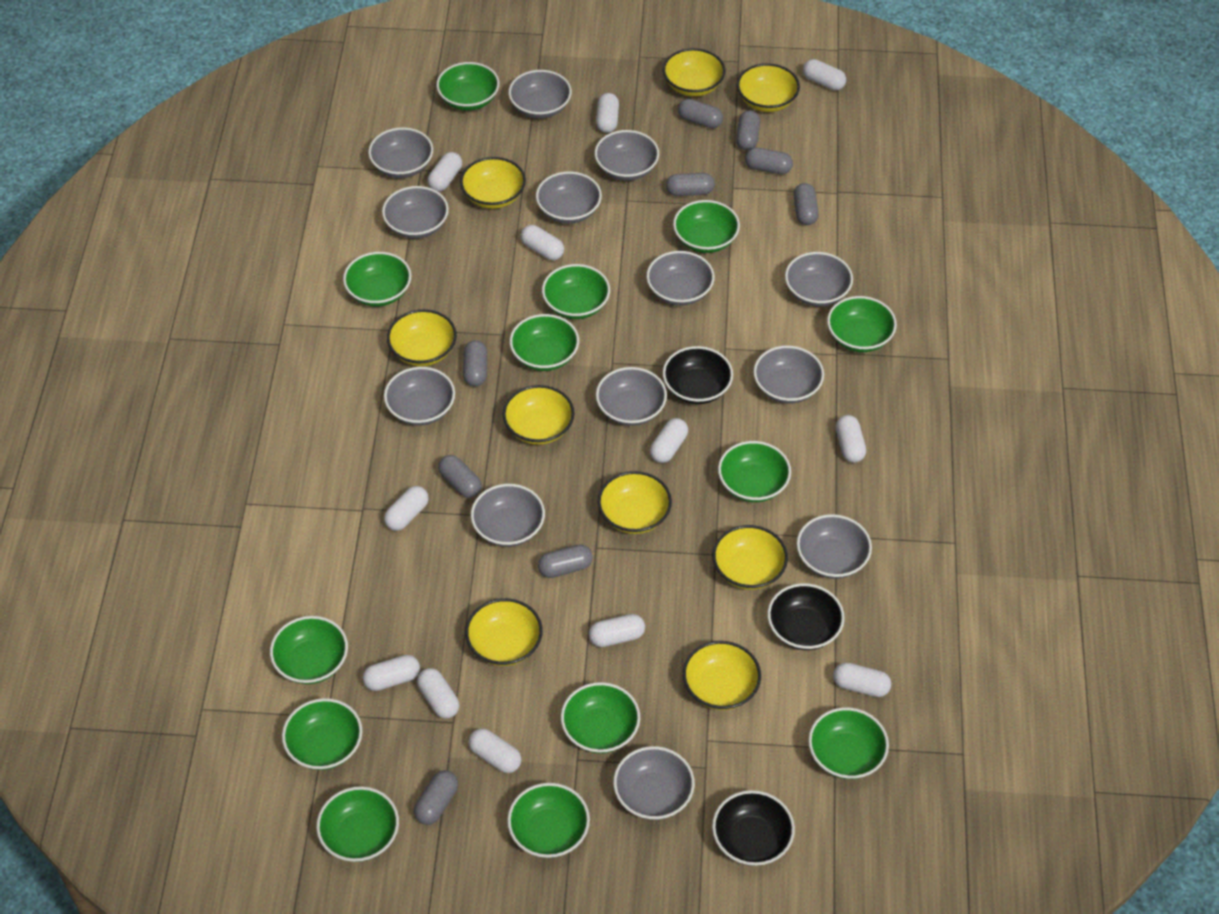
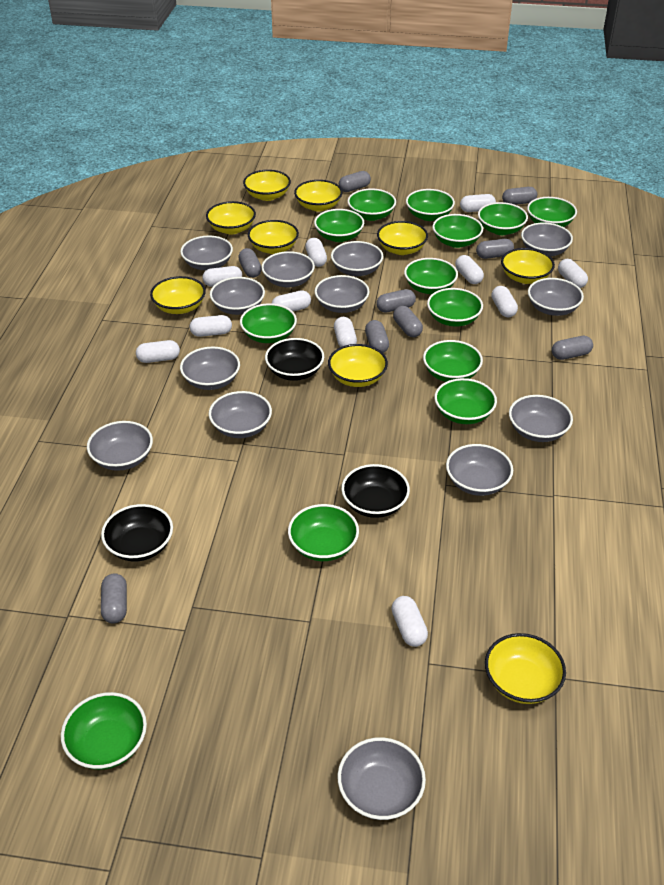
white capsule: [363,655,420,691] [384,486,429,531] [417,668,459,719] [428,152,462,191] [468,728,521,773] [521,225,564,260] [589,614,645,647] [596,93,619,133] [650,418,688,463] [803,59,846,90] [833,663,891,697] [836,415,866,463] = 12 -> [136,340,180,363] [190,315,232,337] [203,266,242,287] [272,290,311,311] [305,238,327,267] [334,317,357,347] [391,596,428,647] [455,255,484,284] [460,194,496,212] [491,286,518,317] [558,259,588,288] = 11

